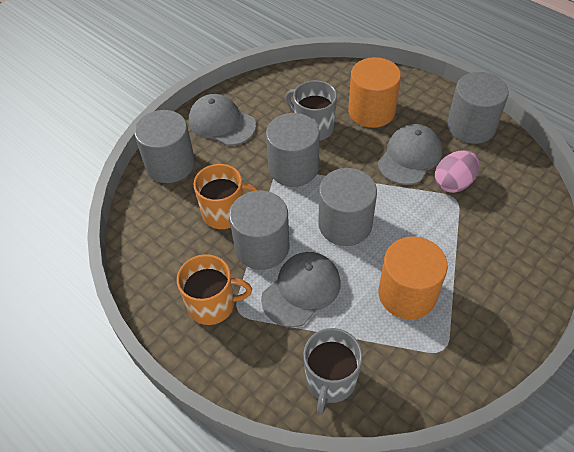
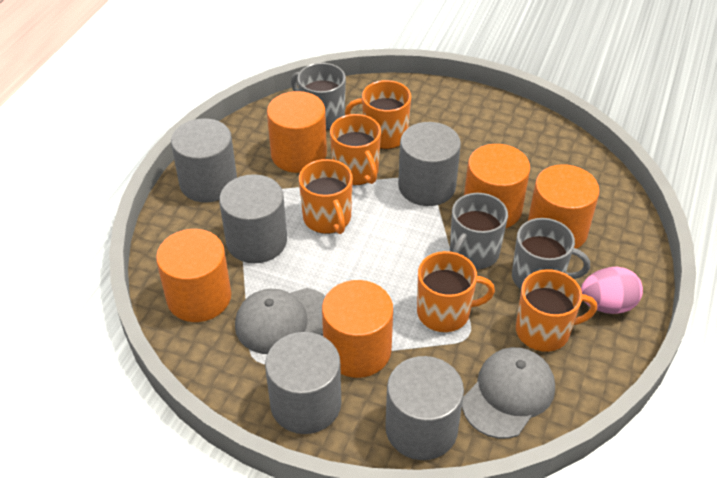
grey cap: [189,94,256,146] [261,252,341,327] [378,124,442,185] = 3 -> [235,288,326,354] [462,347,555,439] = 2
grey mug: [286,80,337,141] [303,328,363,415] = 2 -> [291,63,346,130] [450,193,508,270] [512,218,590,289] = 3
orange cylinder: [348,57,401,128] [379,237,448,320] = 2 -> [156,229,231,322] [267,91,327,173] [322,280,393,378] [464,144,530,228] [528,164,600,249] = 5
orange mug: [177,254,252,325] [194,164,259,229] = 2 -> [299,159,353,234] [330,114,381,185] [345,80,411,149] [417,251,495,332] [516,269,597,352] = 5

